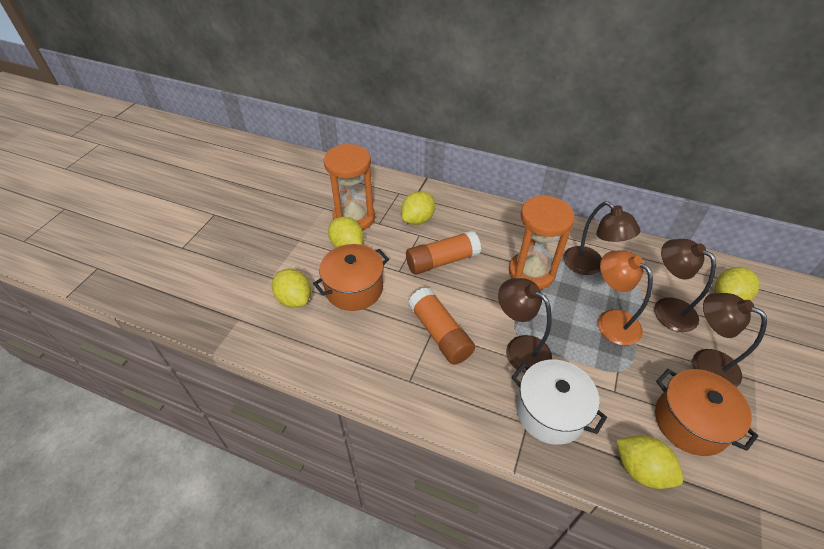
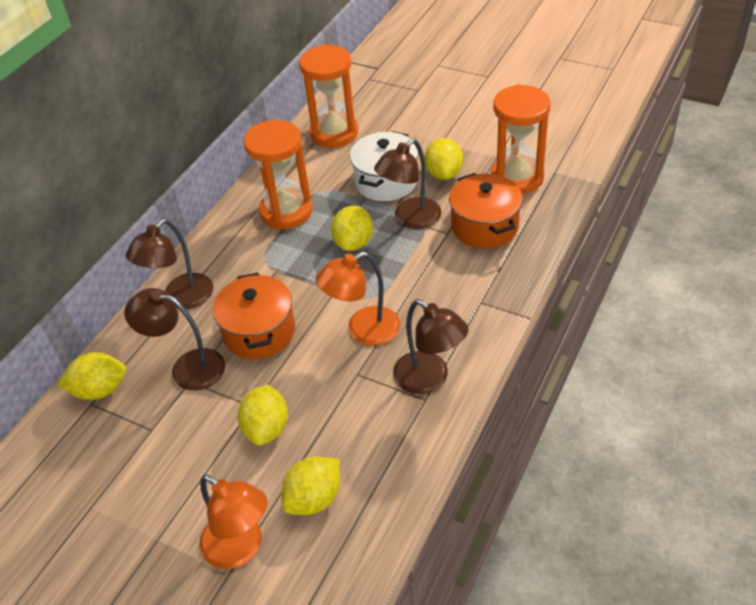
orange glue stick: [406,230,481,275] [408,287,475,365] = 2 -> none = 0
orange hourglass: [324,144,375,230] [509,195,575,289] = 2 -> [244,120,313,230] [299,44,358,148] [491,84,551,194] = 3
orange lamp: [598,250,653,346] = 1 -> [199,474,268,569] [316,252,400,346] = 2

